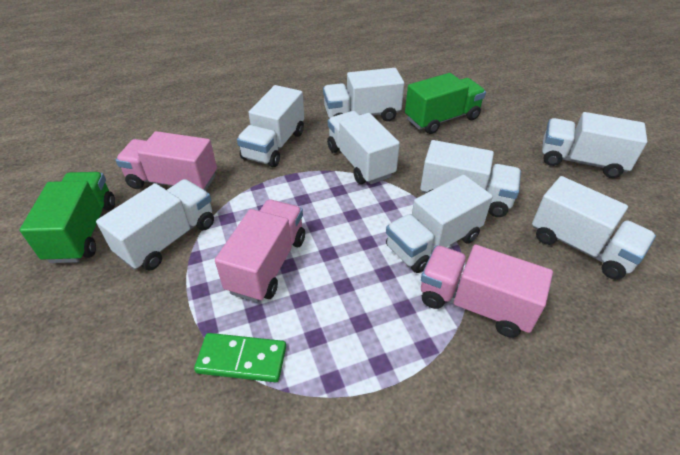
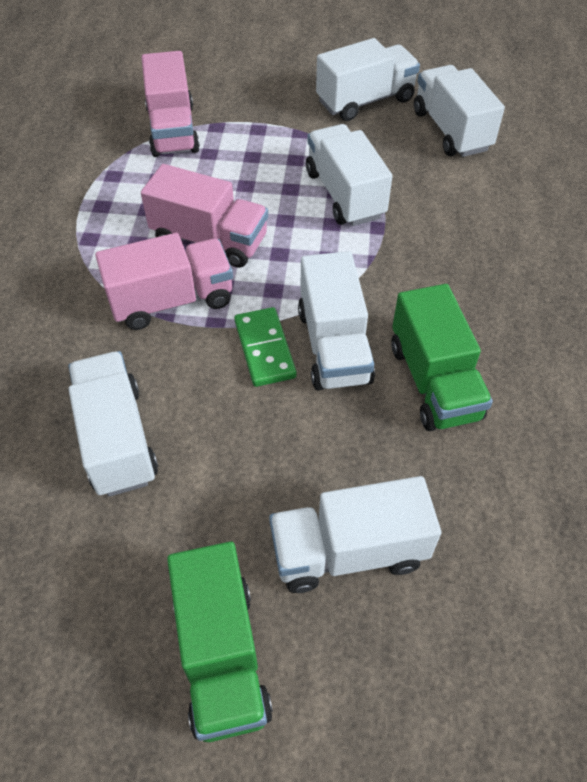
white truck: [96,179,214,270] [237,85,304,167] [323,68,404,121] [327,111,400,184] [386,174,493,273] [420,140,521,217] [532,176,656,280] [542,112,647,178] = 8 -> [68,351,158,497] [269,476,441,593] [298,251,375,390] [306,124,392,226] [316,38,420,121] [414,65,505,157] = 6

